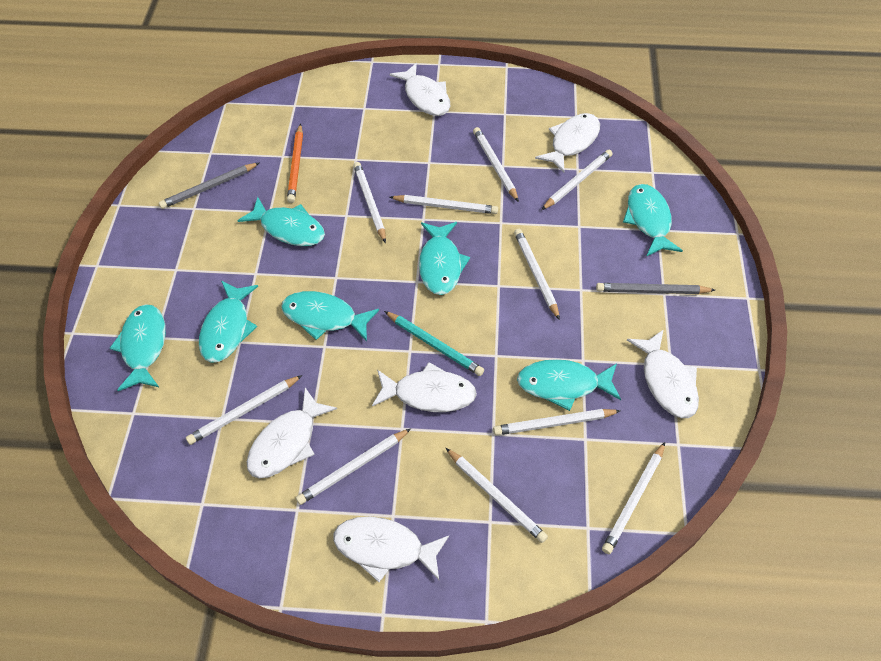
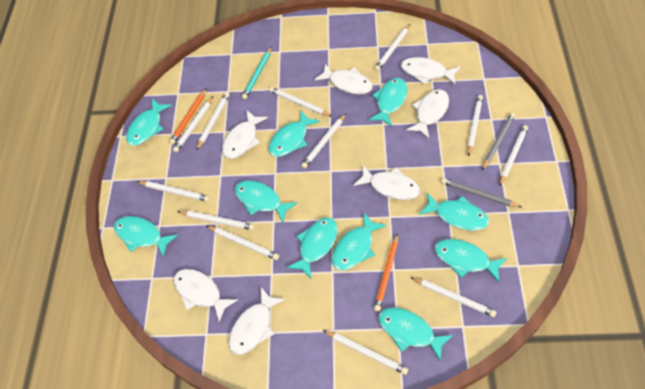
orange pencil: [287,124,303,203] = 1 -> [169,88,207,145] [374,233,398,312] = 2
turquoise fish: [110,304,166,391] [199,281,258,363] [237,197,325,246] [281,291,379,341] [419,222,470,295] [517,359,621,411] [623,184,683,256] = 7 -> [114,216,178,257] [126,99,172,146] [235,180,297,223] [268,110,320,157] [287,217,338,279] [332,213,387,271] [369,78,408,127] [378,308,453,361] [419,193,489,231] [435,239,507,282] = 10
white fish: [247,388,337,478] [333,516,449,582] [372,362,477,412] [390,63,450,116] [535,113,600,173] [627,329,699,418] = 6 -> [174,269,238,322] [222,111,268,159] [229,288,285,355] [314,64,373,94] [353,165,420,200] [401,57,461,85] [406,89,449,138] = 7
white pencil: [186,375,302,445] [296,428,411,505] [353,162,386,243] [390,195,498,214] [446,448,548,543] [473,127,519,202] [493,409,621,436] [514,229,560,320] [542,150,613,210] [602,442,665,554] = 10 -> [137,181,210,202] [173,97,213,152] [177,210,255,230] [196,92,230,151] [207,226,279,260] [269,87,333,117] [301,114,346,168] [323,330,408,375] [375,24,410,71] [410,277,496,317] [467,95,483,157] [499,125,528,186] = 12

